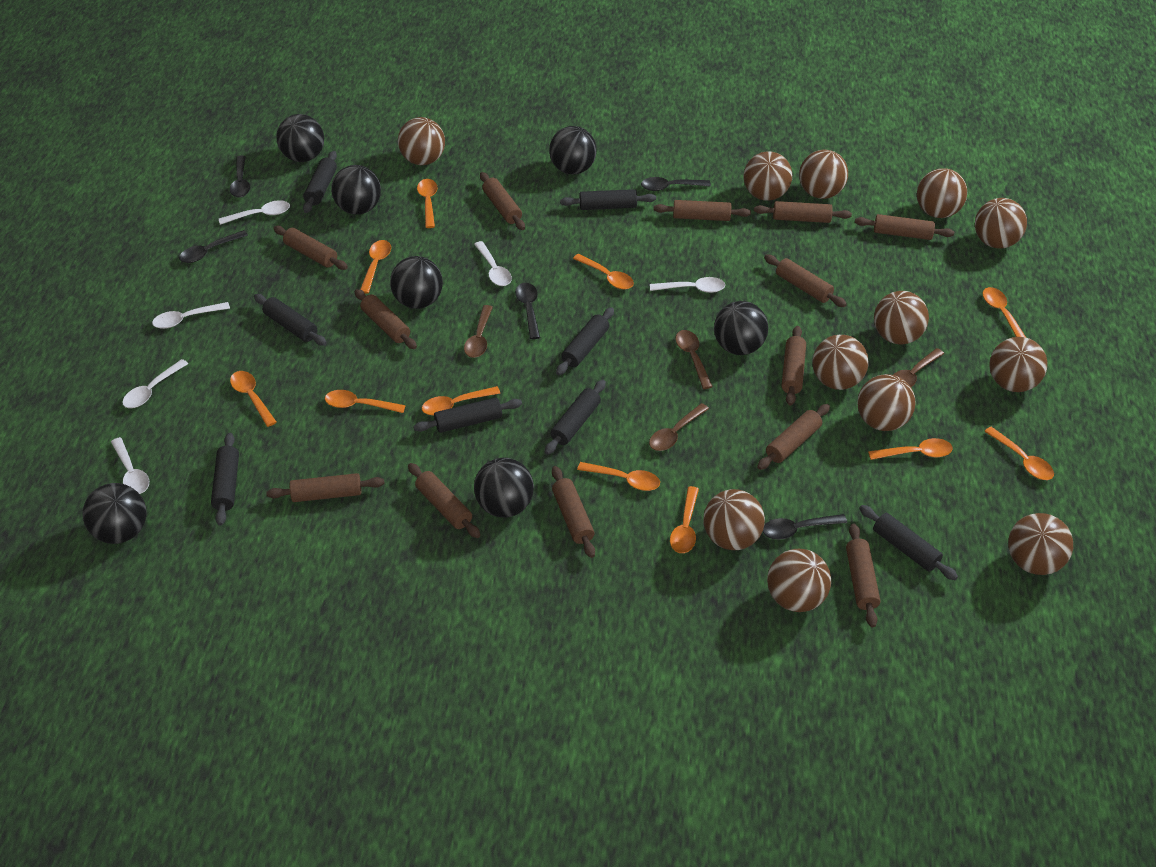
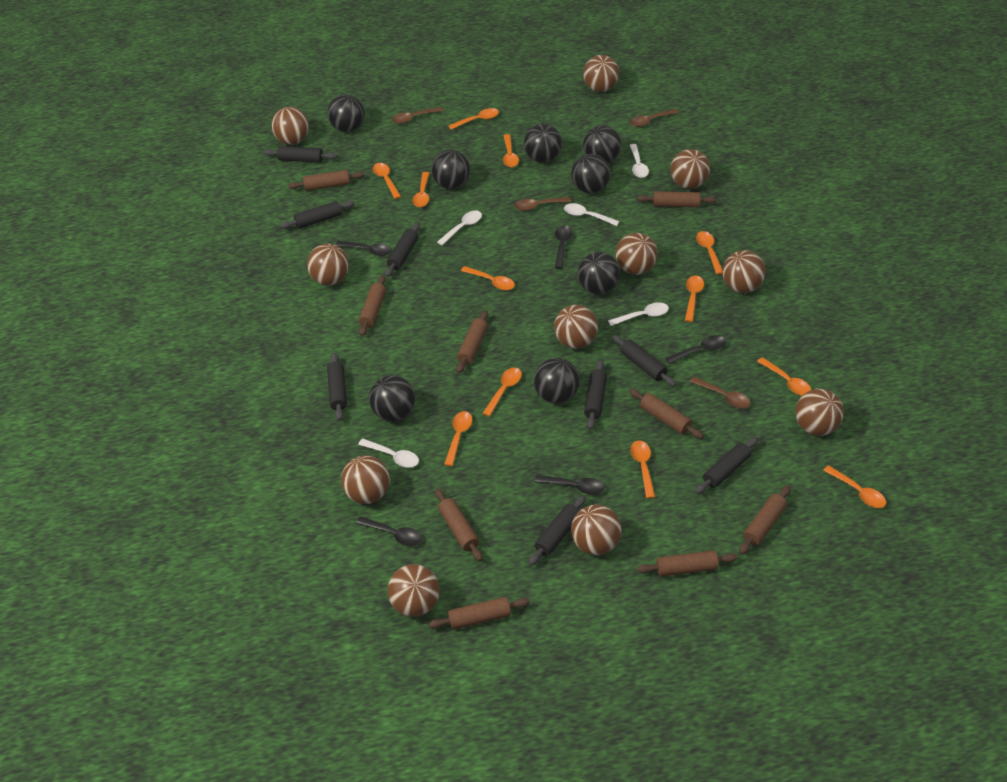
black ball: [83,483,147,544] [276,114,324,162] [331,165,381,215] [390,256,443,309] [474,458,534,518] [549,126,597,174] [714,301,768,355] = 7 -> [328,94,365,132] [369,375,415,421] [431,150,470,189] [524,124,562,163] [534,358,580,404] [571,154,610,194] [578,252,620,294] [583,125,621,163] = 8
brown ball: [398,117,445,165] [704,489,765,550] [744,151,792,201] [767,549,831,612] [799,150,848,199] [812,335,869,390] [857,374,916,431] [874,291,929,345] [917,168,967,218] [975,198,1027,249] [989,337,1047,392] [1008,513,1073,575] = 12 -> [271,107,309,145] [307,244,349,286] [341,455,390,504] [388,564,440,617] [554,305,598,349] [571,504,622,555] [583,55,619,92] [616,233,657,275] [670,149,710,189] [722,250,766,293] [795,389,844,436] = 11
brown rolling pin: [266,473,385,502] [273,226,348,270] [354,289,417,349] [408,463,481,538] [480,172,525,230] [552,466,595,558] [654,200,751,221] [754,201,852,223] [757,404,830,470] [764,254,847,307] [782,326,806,406] [846,523,881,627] [855,214,954,240] = 13 -> [288,170,364,191] [359,275,386,336] [428,597,530,630] [435,489,483,561] [456,310,488,373] [629,389,703,439] [637,191,716,207] [637,550,737,577] [739,485,791,554] = 9
orange spoon: [230,371,276,427] [325,390,406,413] [360,240,391,294] [417,179,438,228] [422,386,501,415] [573,254,634,290] [577,462,660,491] [670,486,699,553] [868,438,953,460] [982,287,1026,338] [984,427,1054,480] = 11 -> [373,163,401,199] [412,172,430,207] [444,411,473,466] [448,108,499,130] [461,266,515,290] [483,368,522,417] [503,134,519,167] [630,441,655,498] [685,276,704,322] [696,231,722,275] [757,357,811,396] [823,465,886,508] = 12
white spoon: [111,437,149,494] [122,359,188,408] [152,302,230,329] [219,200,290,225] [474,241,512,286] [650,277,725,293] = 6 -> [358,438,419,468] [437,211,482,245] [564,203,619,226] [608,302,669,326] [630,144,649,178] = 5

